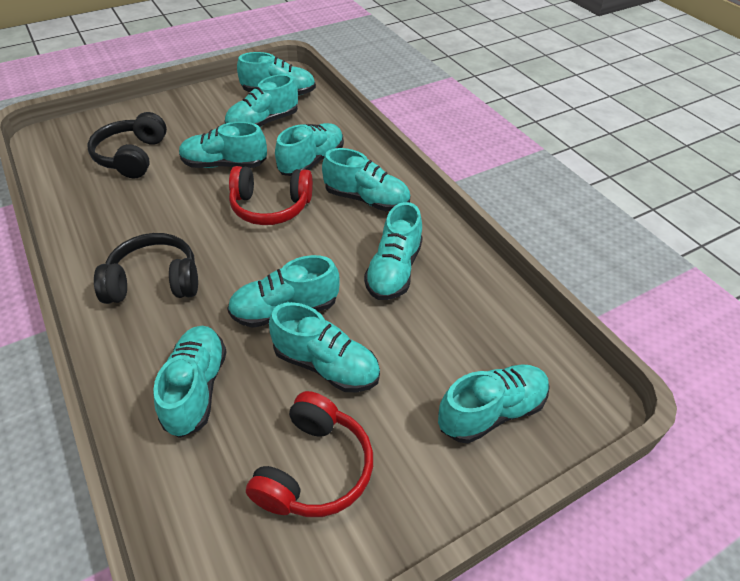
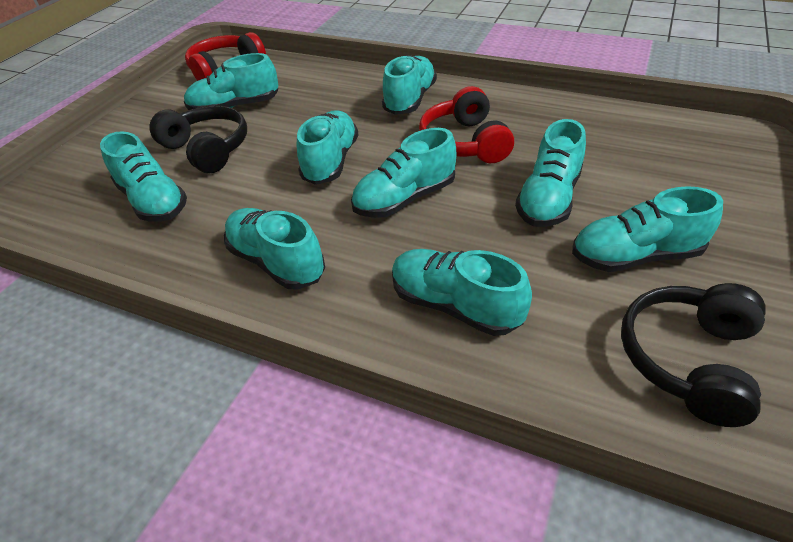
turquoise shoe: [153,326,227,438] [179,121,267,168] [224,74,298,127] [227,255,340,328] [237,52,316,96] [269,302,380,392] [275,123,344,176] [322,148,410,211] [364,202,423,300] [438,364,550,443] = 10 -> [100,131,187,222] [184,53,278,110] [224,208,325,289] [297,110,358,185] [351,128,456,218] [382,55,437,115] [392,249,532,336] [515,119,586,227] [572,186,723,272] = 9

